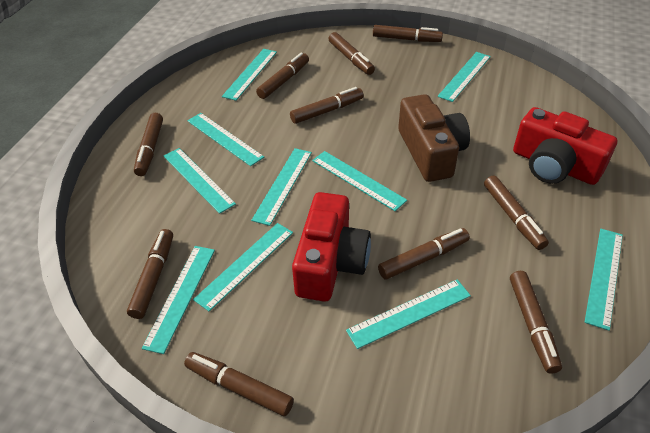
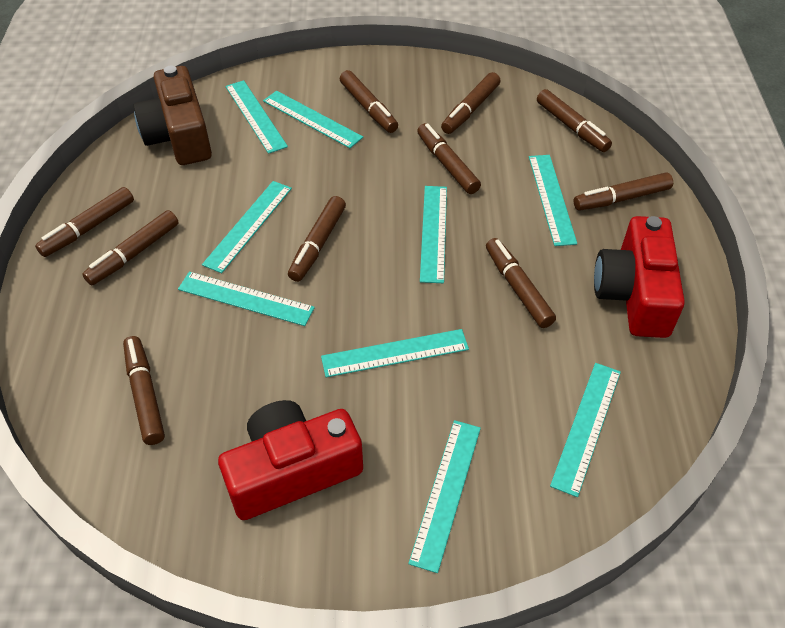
turquoise ruler: [142,246,215,354] [164,148,236,214] [187,113,264,166] [193,223,293,311] [222,49,277,101] [251,148,312,226] [312,151,407,211] [346,279,471,349] [438,52,491,102] [585,229,623,331] = 10 -> [178,272,315,326] [202,181,292,273] [226,80,288,154] [263,91,363,148] [321,329,469,377] [408,420,481,573] [420,186,447,283] [529,155,577,246] [550,363,621,497] = 9

